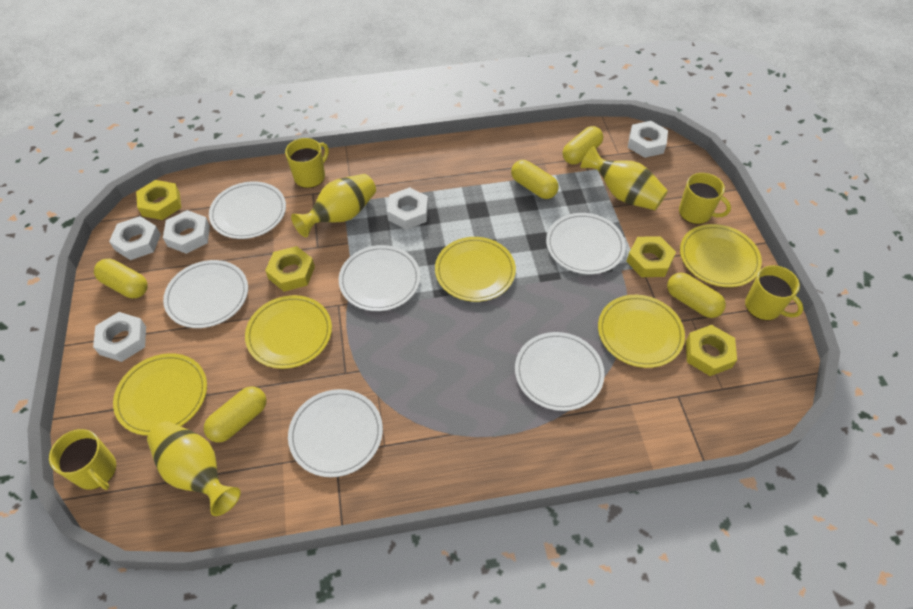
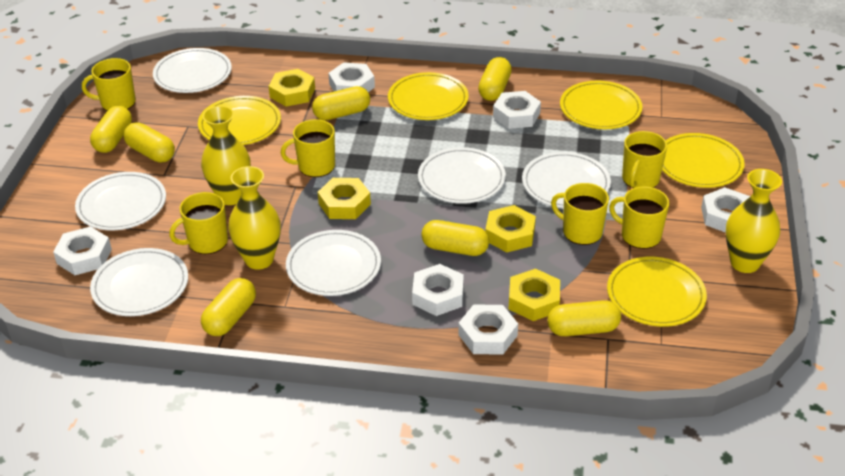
white nut: [93,312,146,362] [109,216,161,260] [163,210,210,254] [387,187,428,230] [628,121,668,158] = 5 -> [53,226,112,275] [328,62,375,92] [412,264,464,316] [458,304,518,355] [493,91,541,129] [701,187,750,233] = 6
yellow capsule: [94,259,148,298] [204,386,266,443] [511,160,559,199] [563,126,603,165] [667,273,726,318] = 5 -> [90,106,132,153] [123,122,175,163] [201,278,256,336] [312,86,370,120] [421,220,489,256] [478,57,512,101] [547,300,621,336] = 7
yellow mug: [49,429,116,490] [285,138,329,188] [679,173,731,224] [745,265,803,321] = 4 -> [82,58,136,111] [169,192,228,254] [281,119,335,177] [551,183,609,245] [609,186,669,249] [622,131,667,188] = 6

